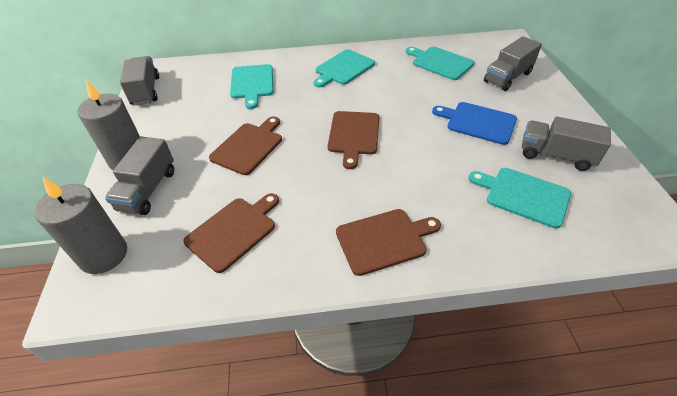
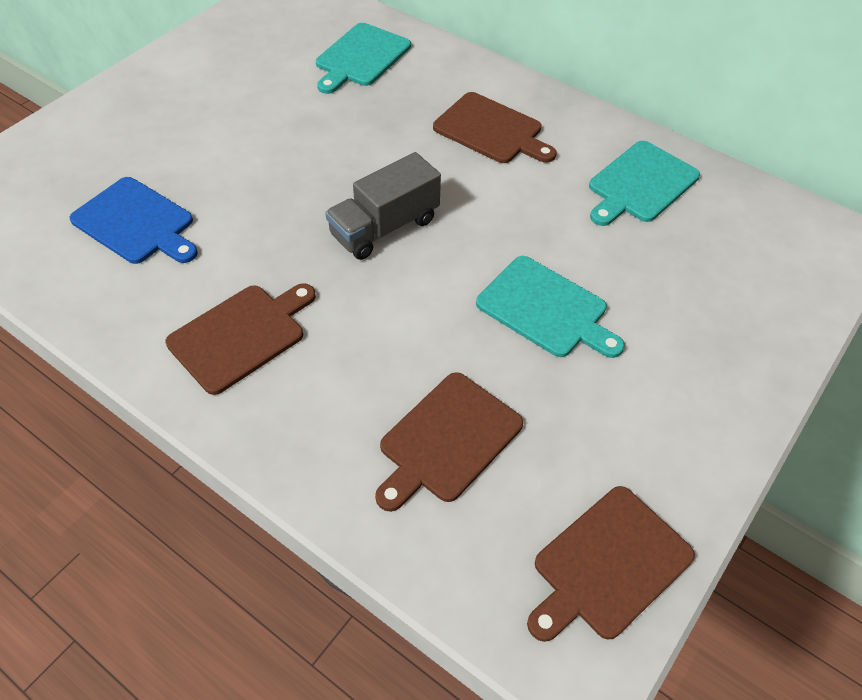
grey candle: [34,176,127,274] [77,80,140,170] = 2 -> none = 0
grey truck: [105,137,174,215] [120,56,159,105] [484,36,542,91] [522,117,611,171] = 4 -> [325,152,441,260] = 1
turquoise cutting board: [230,64,273,109] [314,49,375,87] [406,47,474,80] [468,168,571,229] = 4 -> [316,23,411,94] [476,256,625,358] [589,141,700,226] = 3

